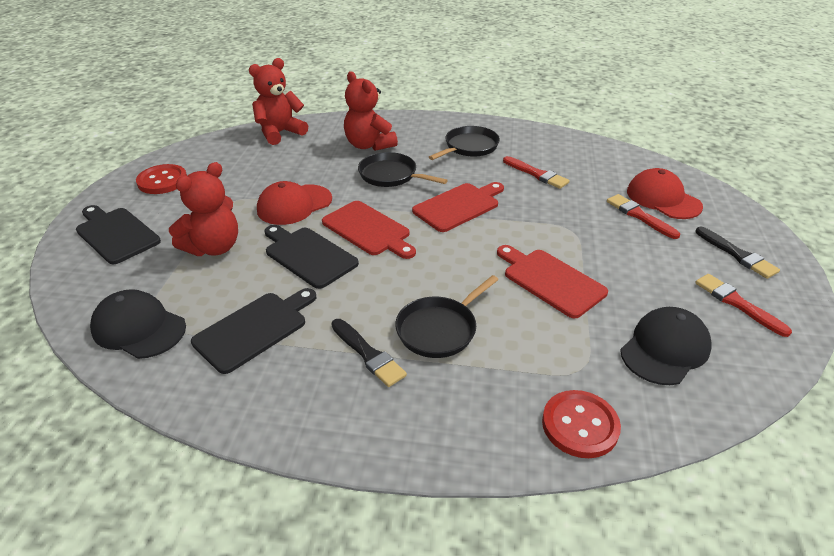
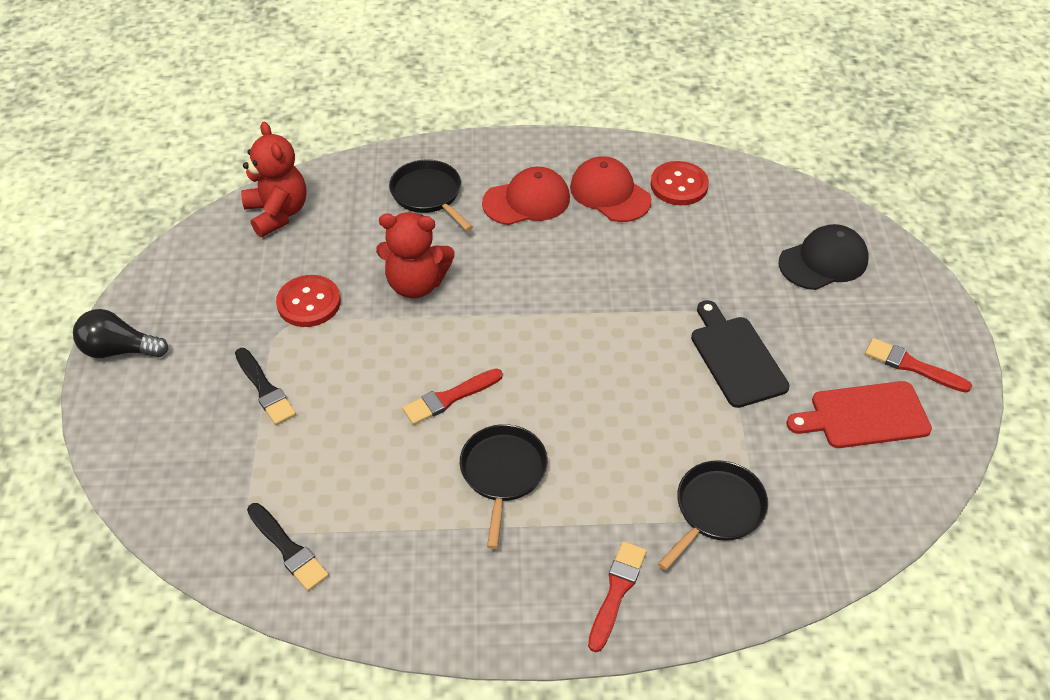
black cap: [90,289,186,359] [620,307,712,385] = 2 -> [779,224,869,290] = 1
black cutting board: [76,205,161,264] [191,288,317,374] [264,225,359,289] = 3 -> [691,300,790,408] = 1
black light bulb: none = 0 -> [73,309,168,358] = 1
red cutting board: [322,201,416,259] [412,182,504,232] [497,245,608,318] = 3 -> [786,381,932,448] = 1
red teddy bear: [169,162,238,256] [249,58,308,145] [344,71,398,151] = 3 -> [241,122,307,237] [376,212,455,298] = 2

